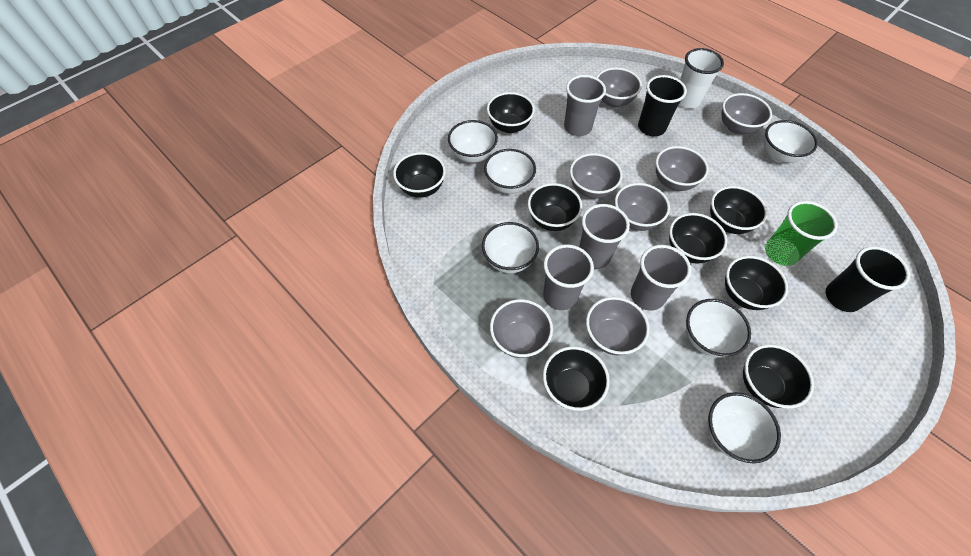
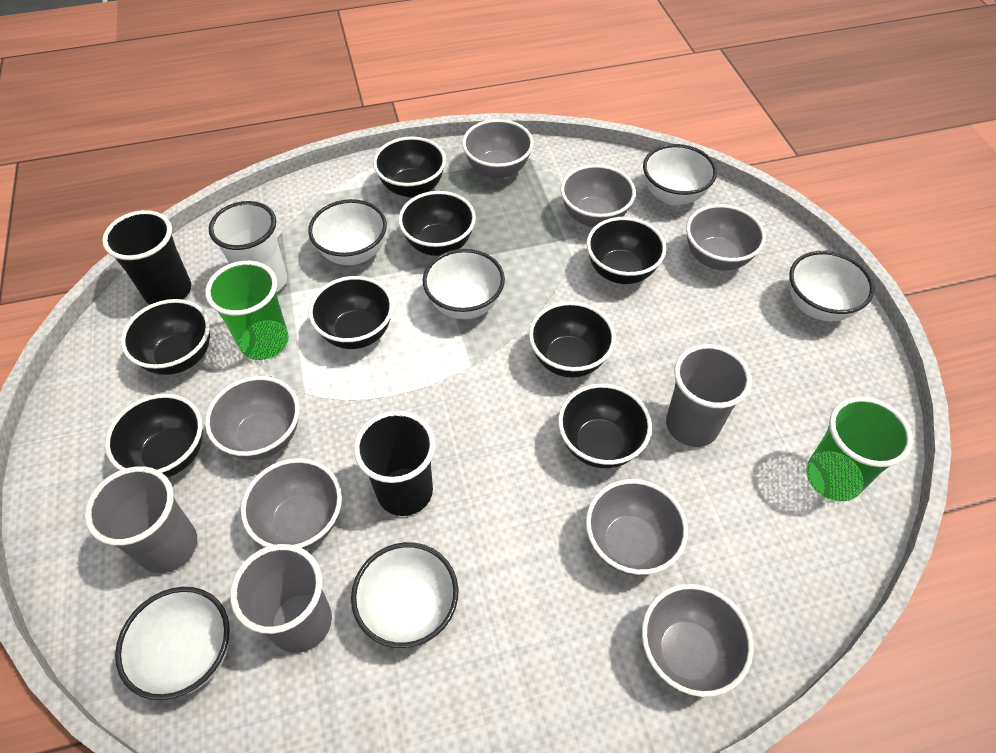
green cup: [765,201,838,266] = 1 -> [205,261,289,360] [806,396,913,501] = 2
grey cup: [543,245,594,310] [564,75,606,136] [579,204,630,269] [631,245,691,311] = 4 -> [85,466,197,573] [230,544,332,653] [666,344,752,447] = 3

